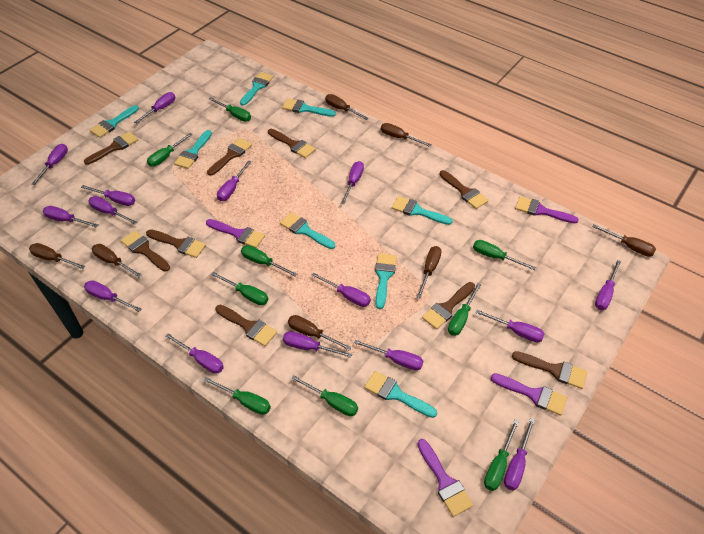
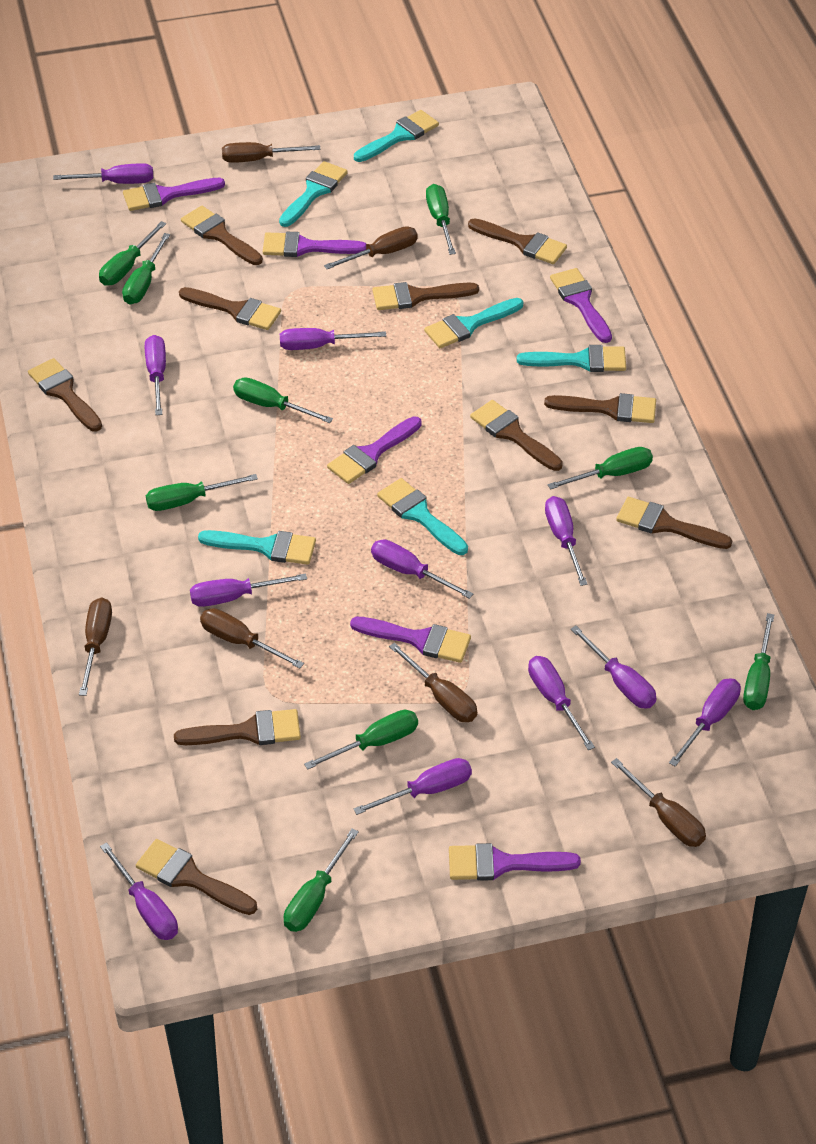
brown brush: [84,131,138,165] [121,230,170,271] [146,229,206,258] [207,138,252,176] [215,305,277,346] [268,129,316,158] [422,282,475,330] [439,170,488,209] [512,351,587,389] = 9 -> [28,358,102,432] [136,839,257,915] [174,709,301,745] [179,287,281,330] [181,206,263,265] [372,282,479,310] [468,218,567,264] [470,400,563,471] [544,393,656,423] [616,497,732,549] = 10
brown screwdriver: [29,243,86,269] [92,244,142,277] [288,315,352,351] [325,94,369,120] [381,123,432,147] [417,246,441,298] [593,224,656,257] = 7 -> [79,598,112,696] [200,608,304,668] [222,142,320,163] [324,226,418,269] [389,643,477,722] [611,758,706,847] = 6
purple brush: [206,219,265,248] [417,439,473,517] [491,373,567,416] [515,196,579,224] = 4 -> [123,178,225,211] [263,232,366,257] [327,416,422,484] [350,617,471,663] [449,843,581,881] [550,268,612,343] = 6
purple screwdriver: [32,144,68,185] [43,206,98,228] [81,185,135,206] [84,280,141,312] [88,196,138,225] [134,92,175,124] [165,334,224,374] [217,160,251,201] [283,331,352,358] [311,272,371,307] [341,161,364,204] [354,340,423,370] [476,310,545,343] [504,418,535,490] [595,260,621,310] = 15 -> [53,163,153,184] [100,842,178,940] [145,335,166,415] [190,573,307,607] [280,328,386,350] [354,758,472,815] [371,540,473,599] [528,656,595,750] [545,496,587,586] [570,626,656,709] [669,678,741,767] = 11
turquoise brush: [90,105,139,138] [174,130,212,169] [240,72,274,106] [280,213,335,249] [282,98,336,117] [364,371,437,418] [375,253,397,309] [392,196,453,225] = 8 -> [198,530,316,565] [279,161,348,227] [354,110,439,162] [377,478,468,555] [424,298,523,348] [517,345,626,372] = 6

